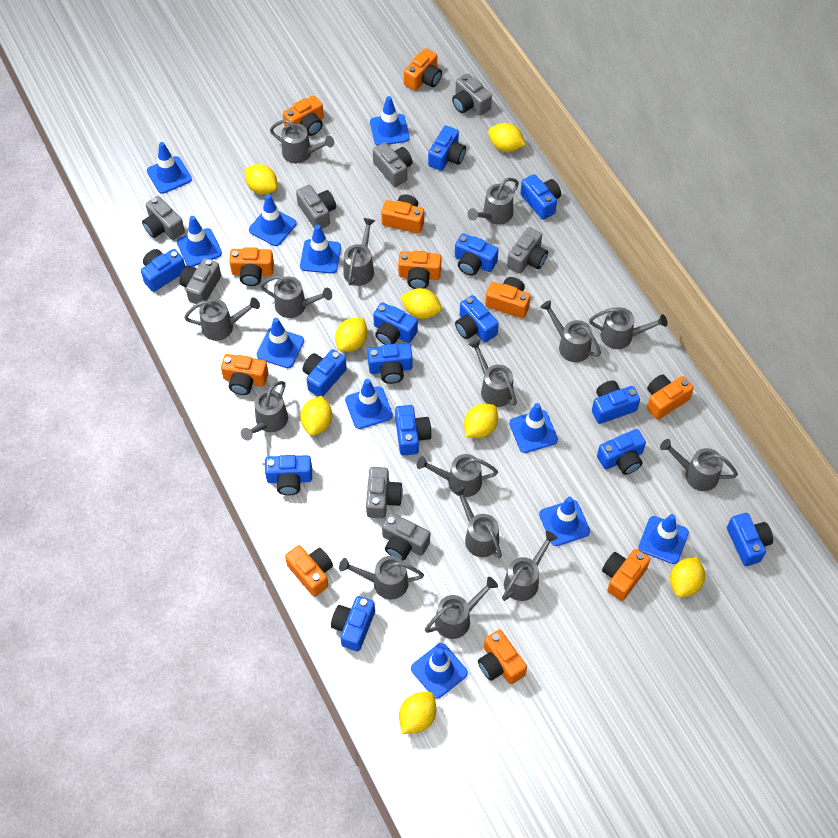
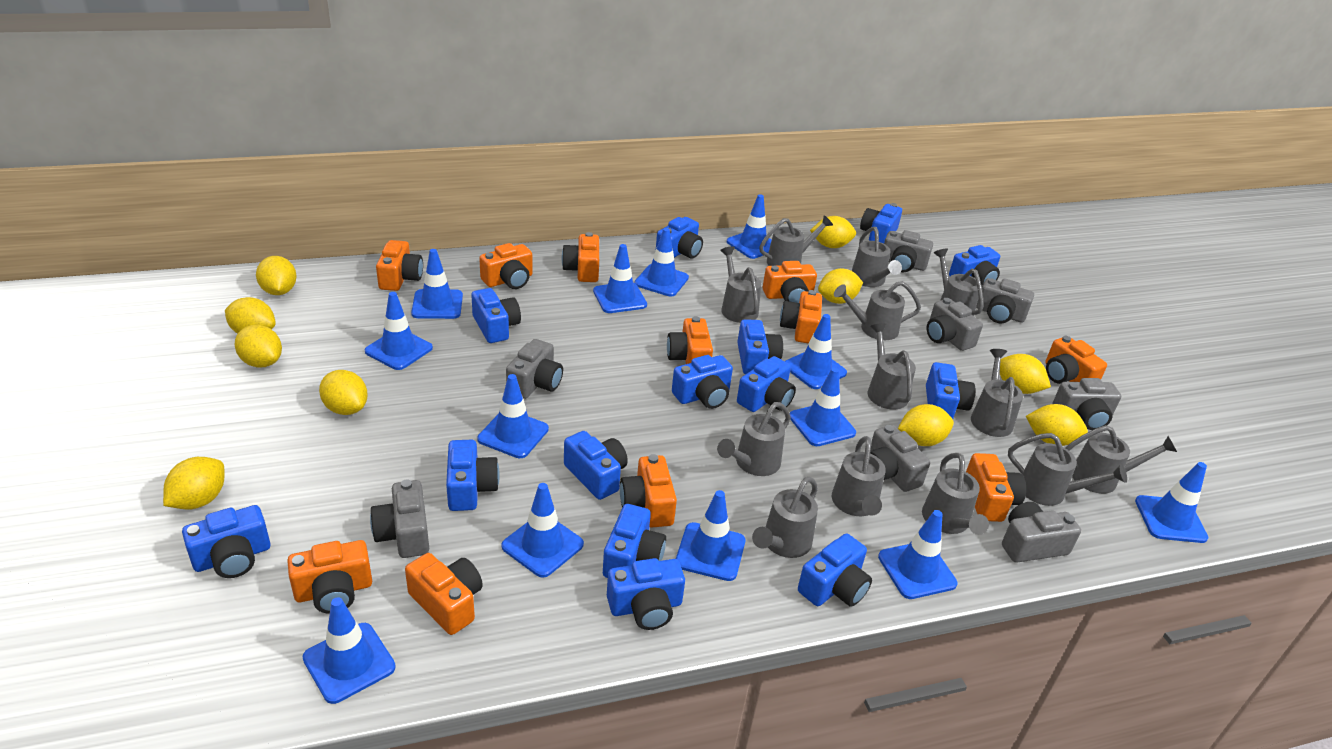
blue traffic cone: [147,142,192,194] [177,216,222,267] [249,194,296,246] [256,318,304,368] [300,225,341,274] [345,379,393,429] [370,96,409,146] [411,643,468,699] [509,403,558,453] [539,497,590,546] [638,514,689,564] = 11 -> [303,597,396,704] [365,292,433,370] [411,249,463,319] [477,374,549,458] [501,483,584,578] [593,244,647,313] [635,228,689,297] [676,490,745,581] [727,194,772,259] [785,314,847,389] [790,367,856,446] [878,510,958,599] [1135,462,1209,543] = 13
grey watering can: [184,297,260,341] [241,381,288,441] [260,275,332,318] [270,119,334,163] [339,556,424,599] [343,218,375,286] [417,454,498,497] [425,577,498,639] [453,486,502,558] [467,178,519,225] [469,339,517,407] [502,531,558,601] [540,300,601,362] [589,307,667,349] [660,439,738,491] = 15 -> [717,402,791,476] [720,246,761,323] [752,476,818,558] [759,215,833,266] [832,436,886,516] [834,281,921,340] [852,227,902,287] [867,323,916,409] [922,453,989,535] [934,249,983,316] [971,349,1023,437] [1008,433,1127,506] [1065,425,1177,494] = 13
yellow lemon: [245,164,277,194] [300,396,332,436] [335,318,368,352] [399,692,436,734] [401,288,442,319] [464,404,498,438] [488,123,526,152] [670,557,705,598] = 8 -> [163,457,225,510] [225,297,276,334] [235,325,282,368] [256,256,297,295] [319,370,368,415] [810,216,856,248] [818,268,863,304] [898,404,954,446] [1000,354,1051,394] [1026,404,1088,446] = 10

